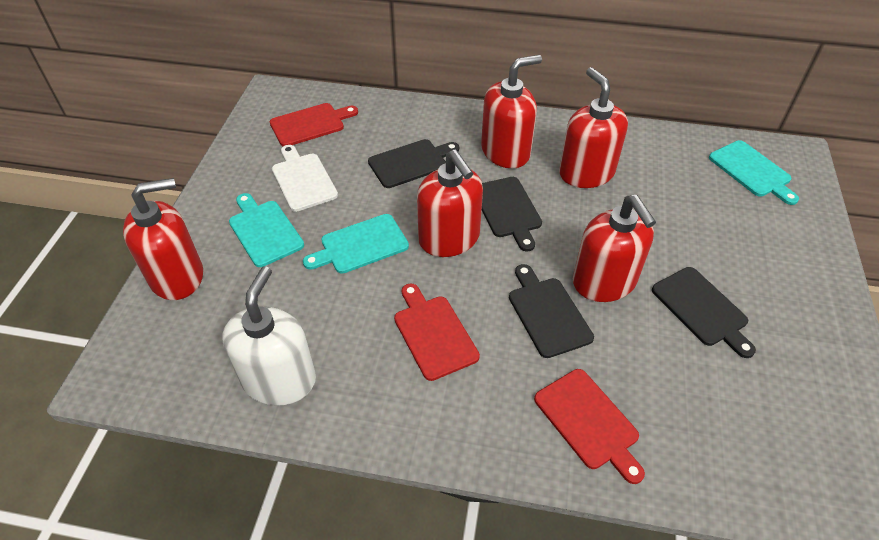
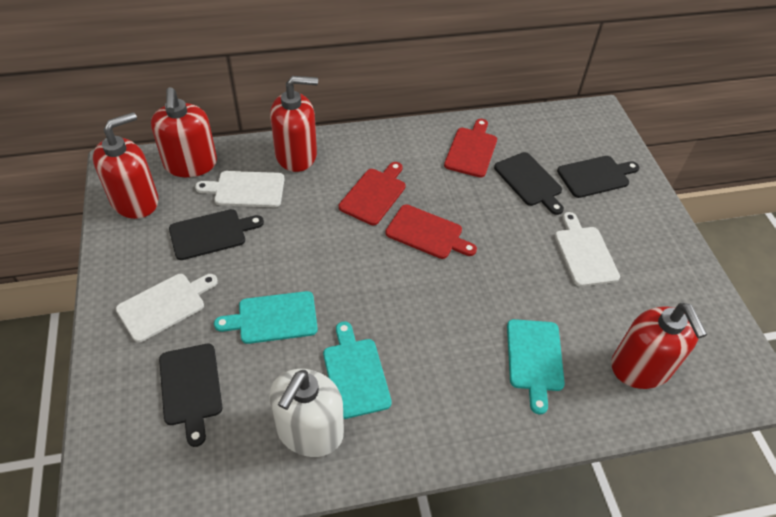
red soap dispenser: [123,178,203,300] [417,150,483,257] [481,55,542,169] [559,67,628,188] [573,195,656,302] = 5 -> [93,112,158,219] [151,87,217,177] [270,76,318,172] [611,303,707,389] = 4
white cutting board: [272,145,338,212] = 1 -> [116,274,218,342] [195,171,285,207] [555,212,620,287] = 3

